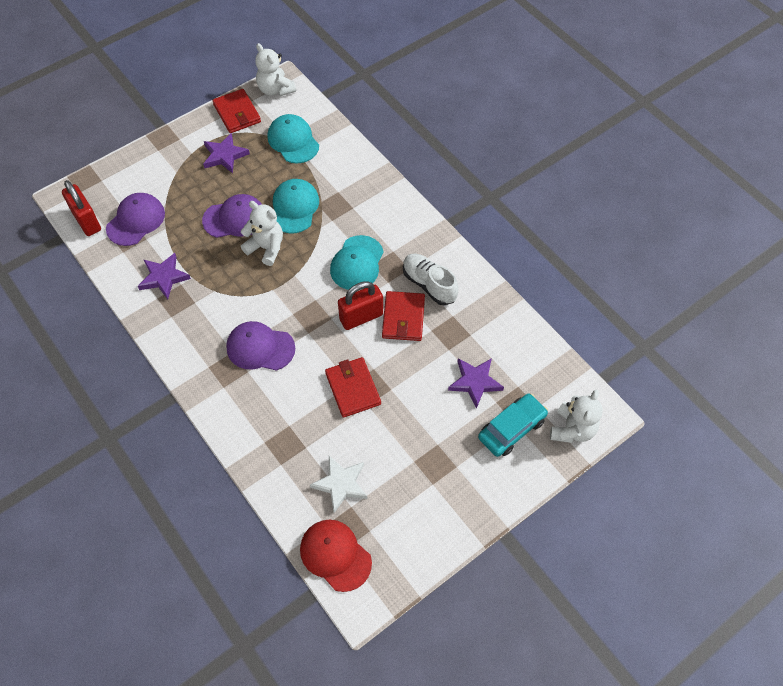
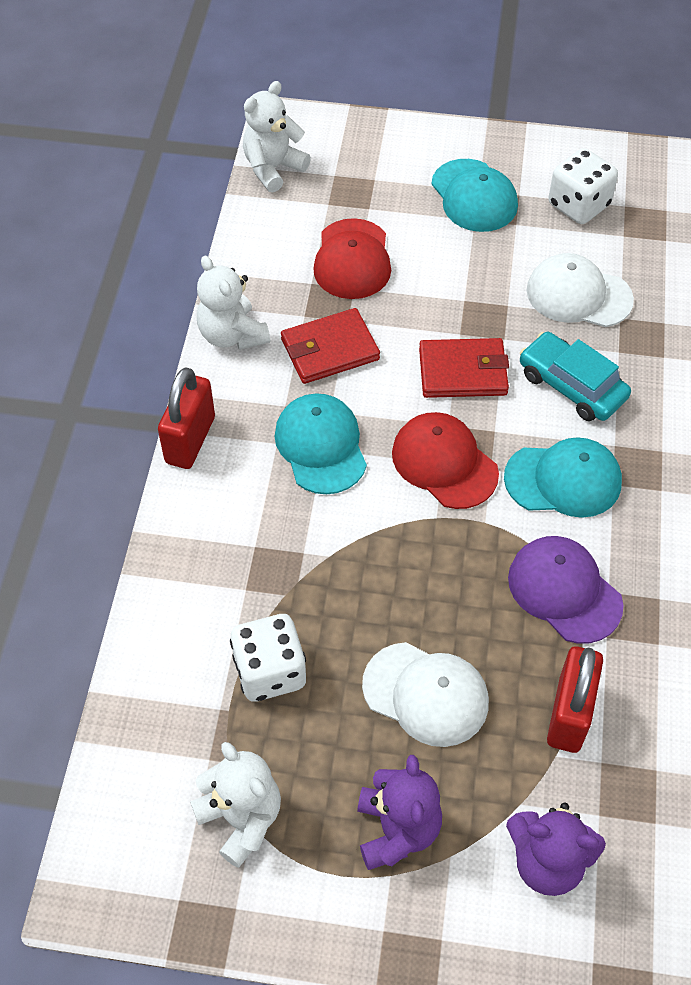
purple cap: [106,193,165,246] [202,194,262,238] [226,321,295,371] = 3 -> [508,536,623,644] = 1
purple star: [138,253,191,299] [203,133,250,174] [448,358,504,409] = 3 -> none = 0
purple teddy bear: none = 0 -> [357,755,442,870] [506,803,606,896] = 2
red cap: [300,520,372,592] = 1 -> [313,218,391,299] [392,412,499,509] = 2
red wallet: [212,89,261,133] [325,357,381,418] [382,291,425,341] = 3 -> [281,308,380,384] [419,338,509,398] = 2
white cap: none = 0 -> [362,642,489,747] [527,253,634,327] = 2
white dice: none = 0 -> [230,614,306,702] [549,148,618,224] = 2
white shoe: [403,254,459,305] = 1 -> none = 0
white star: [310,456,368,513] = 1 -> none = 0

